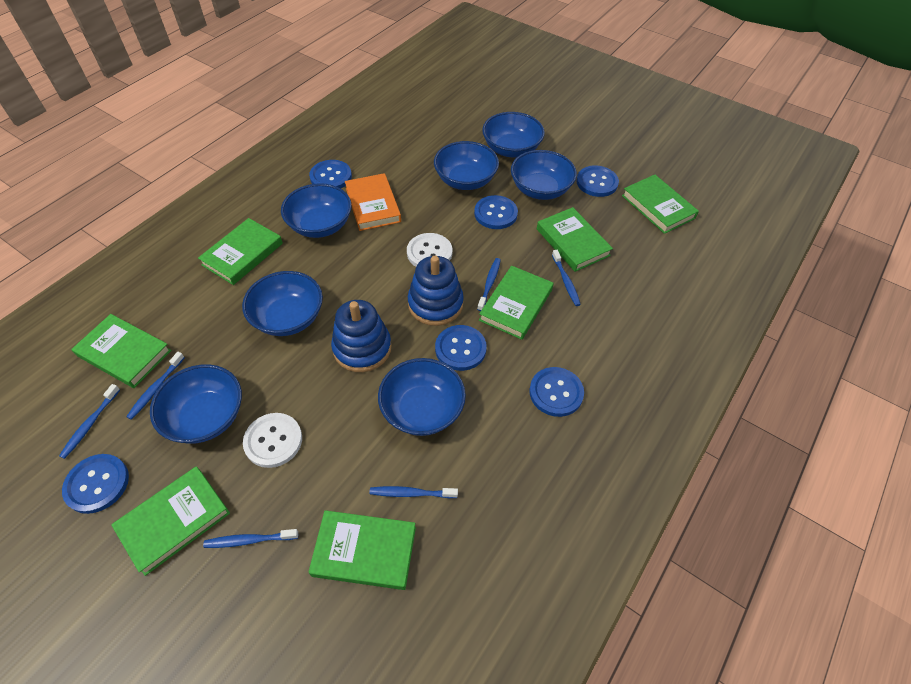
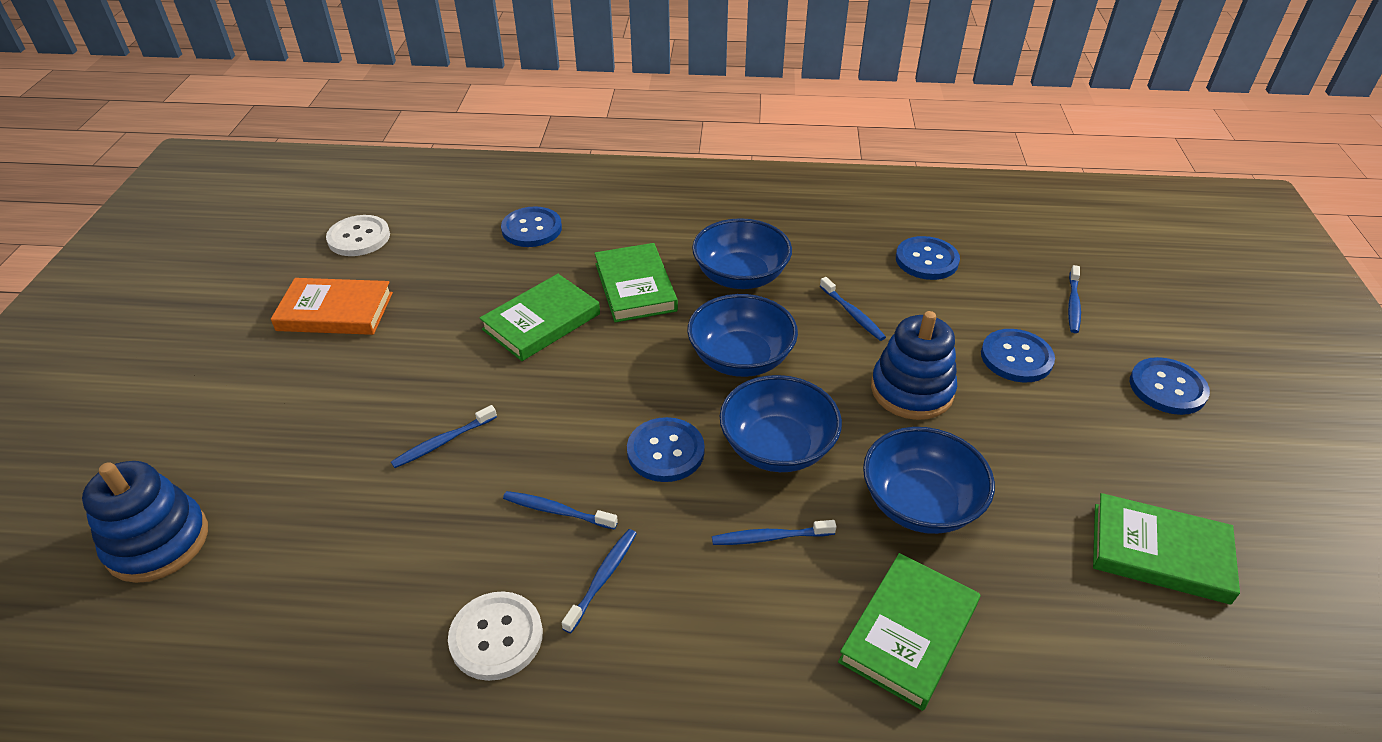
blue bowl: [150,364,242,444] [242,271,323,336] [281,183,352,238] [378,358,466,436] [434,141,499,190] [482,112,545,158] [511,150,577,200] = 7 -> [687,294,798,377] [692,218,792,289] [719,375,842,472] [863,427,995,534] = 4
blue button: [62,454,129,514] [309,160,352,189] [435,325,487,371] [474,195,518,229] [529,367,584,417] [576,166,619,197] = 6 -> [501,207,562,247] [627,417,705,482] [896,236,960,280] [981,329,1055,383] [1130,357,1210,415] = 5
green book: [71,314,172,388] [111,466,230,576] [198,218,283,285] [308,510,416,590] [479,266,554,340] [537,207,613,272] [622,174,699,234] = 7 -> [479,274,600,361] [595,243,678,322] [838,553,981,711] [1093,493,1240,605] = 4

